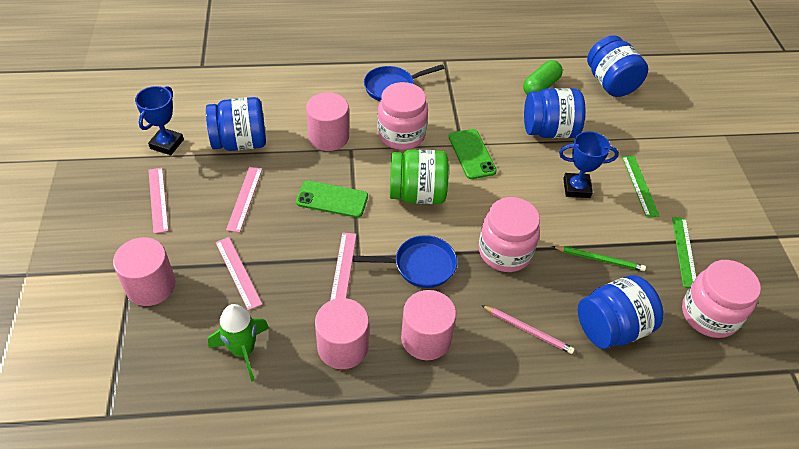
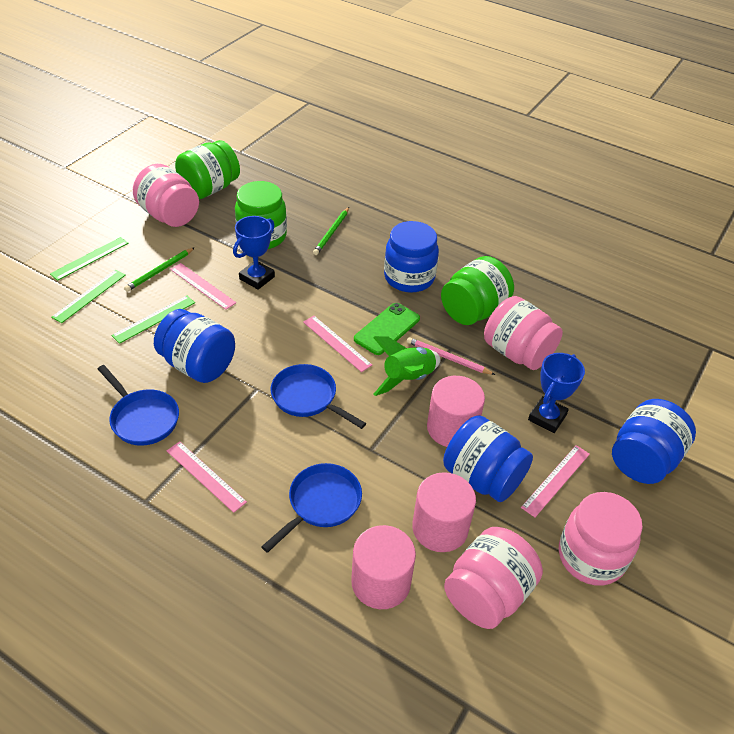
blue pan: [353,235,457,288] [364,64,445,101] = 2 -> [98,365,179,446] [261,463,362,553] [271,364,366,429] = 3
green capsule: [523,60,563,94] = 1 -> none = 0
green jar: [390,149,449,204] = 1 -> [175,140,240,199] [235,181,287,249] [441,256,514,325] = 3
green pencil: [552,246,646,271] = 1 -> [124,247,195,292] [313,207,349,255] = 2
green phone: [296,180,368,218] [449,129,497,179] = 2 -> [354,303,420,355] = 1
green ruler: [622,156,659,217] [672,217,696,288] = 2 -> [50,237,128,281] [51,270,126,323] [111,295,195,344] = 3
pink cylinder: [113,237,176,306] [306,92,349,151] [315,298,369,369] [401,290,456,360] = 4 -> [351,525,416,609] [412,472,476,552] [427,376,485,447] = 3
pink jar: [377,82,428,150] [479,197,540,272] [682,260,761,338] = 3 -> [133,164,199,227] [444,527,543,629] [484,296,563,370] [559,492,642,586] = 4

